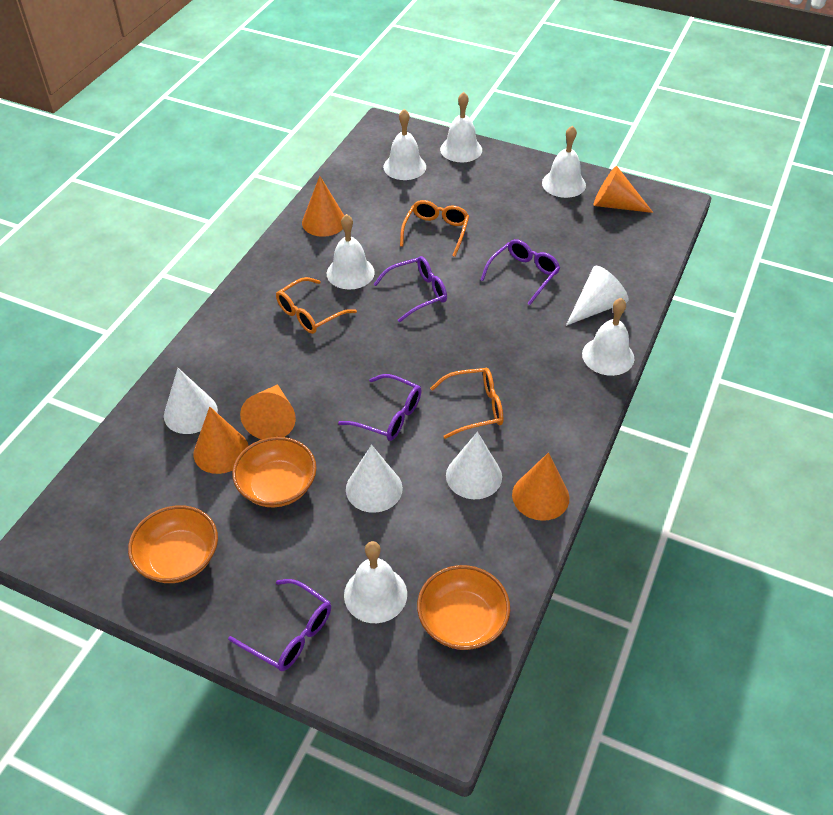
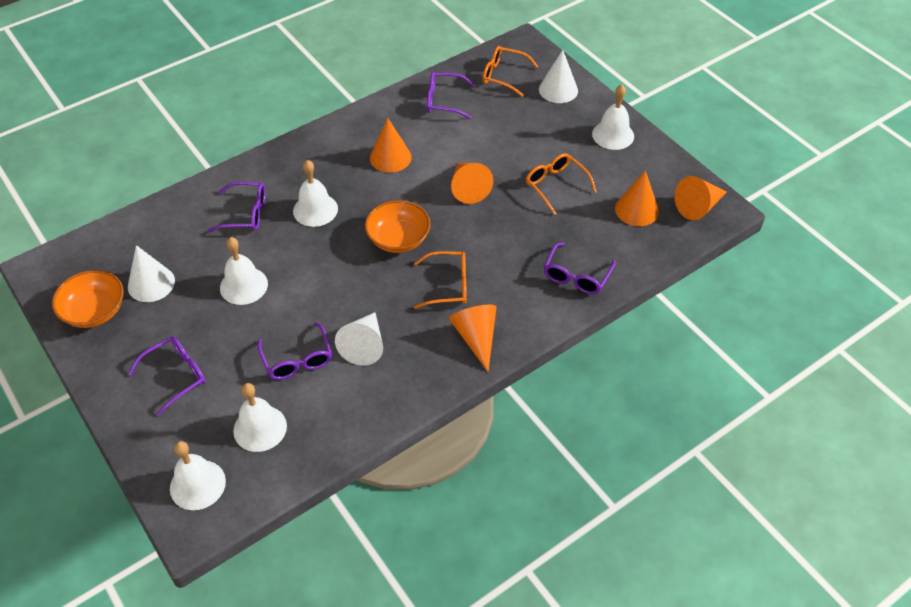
orange bowl: [128,505,218,583] [232,437,317,507] [417,565,510,650] = 3 -> [52,270,124,328] [365,200,431,253] = 2
purple glasses: [228,579,331,671] [338,374,421,441] [374,256,447,322] [480,239,560,305] = 4 -> [128,336,206,416] [208,181,266,232] [257,322,332,380] [427,72,476,119] [544,242,616,294] = 5
white bell: [327,214,375,290] [344,541,407,623] [383,109,426,180] [440,92,482,162] [542,126,586,198] [582,298,635,376] = 6 -> [170,441,226,510] [220,237,268,305] [233,383,287,452] [293,160,338,227] [592,84,634,150] = 5
white cone: [164,368,218,434] [346,445,403,513] [446,432,502,499] [566,266,629,326] = 4 -> [128,245,175,302] [335,312,383,365] [539,50,578,103] = 3

